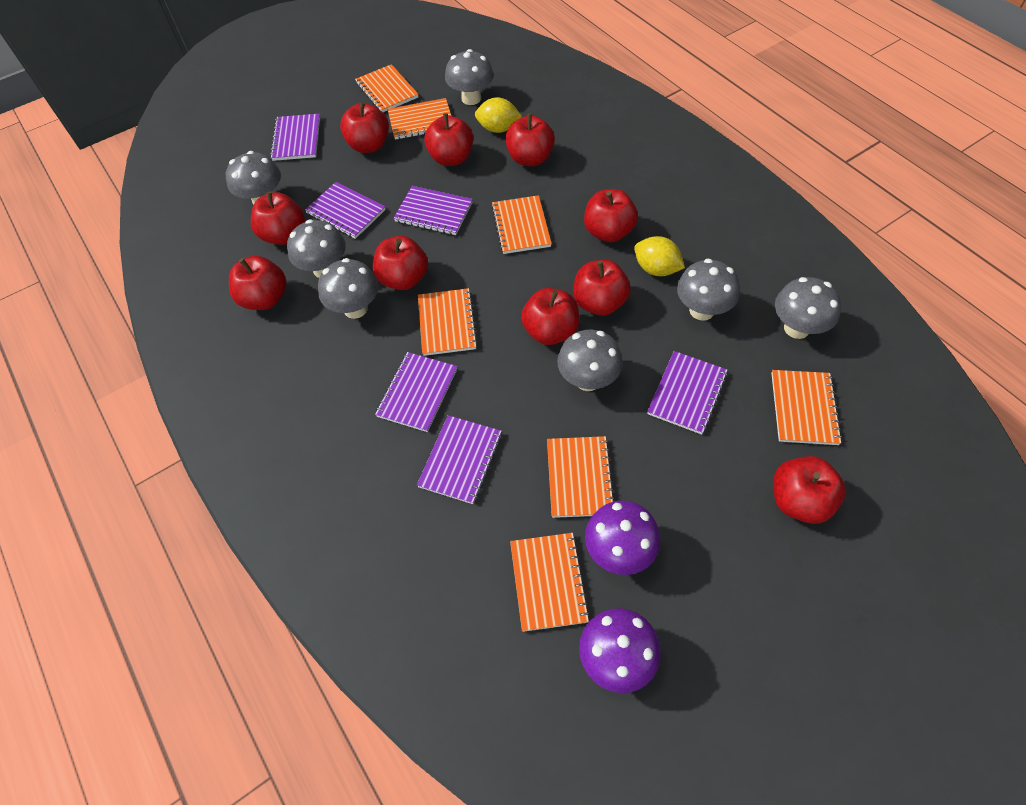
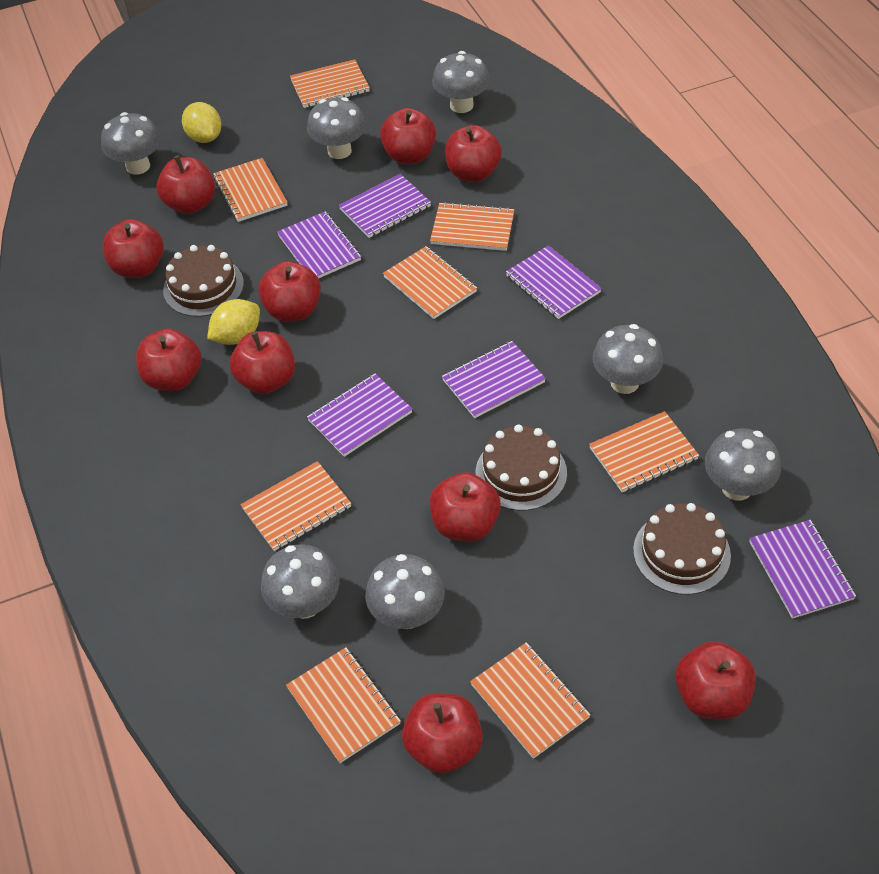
brown cake: none = 0 -> [163,245,244,317] [476,424,567,511] [633,503,731,595] = 3
orange notebook: [355,64,418,112] [388,98,451,140] [418,288,478,356] [491,195,552,254] [510,533,590,632] [547,436,615,518] [771,370,842,445] = 7 -> [213,158,287,222] [241,461,351,551] [286,647,401,763] [290,59,370,108] [383,246,477,319] [430,202,514,251] [470,642,590,759] [589,411,699,493] = 8
purple mushroom: [579,608,661,693] [585,500,660,575] = 2 -> none = 0

